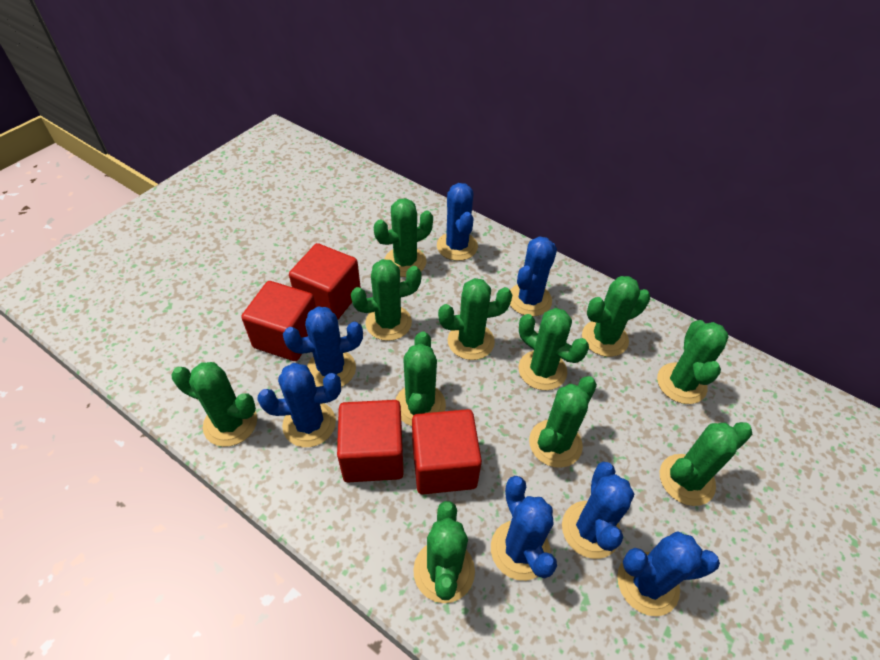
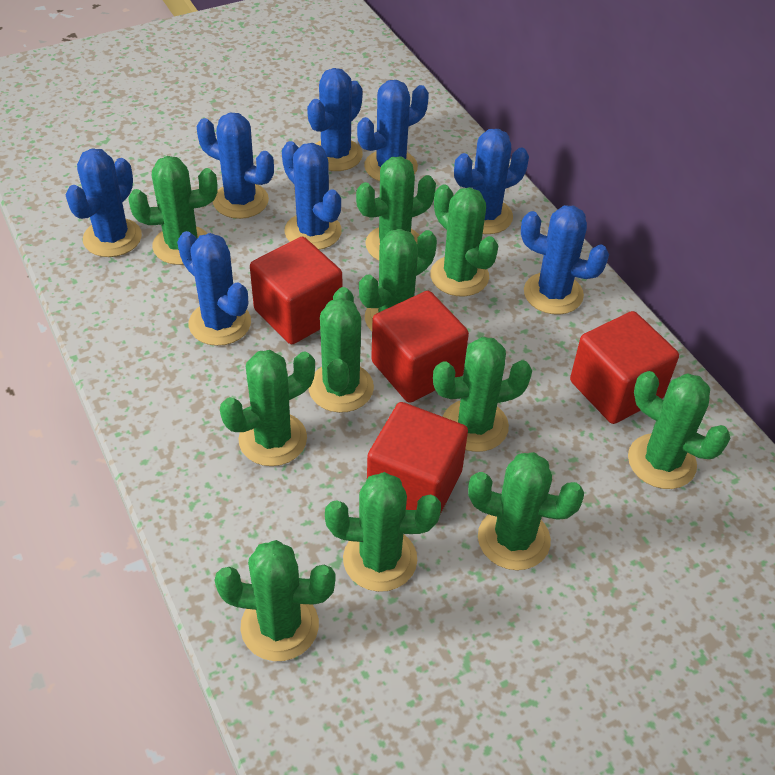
blue cactus: [258,363,341,447] [283,307,363,387] [437,183,478,261] [491,476,557,581] [510,236,557,316] [562,462,634,559] [617,531,720,616] = 7 -> [66,148,142,257] [177,231,251,346] [197,113,274,219] [282,141,342,250] [307,68,363,171] [357,80,429,181] [454,129,529,234] [521,205,609,315] = 8

